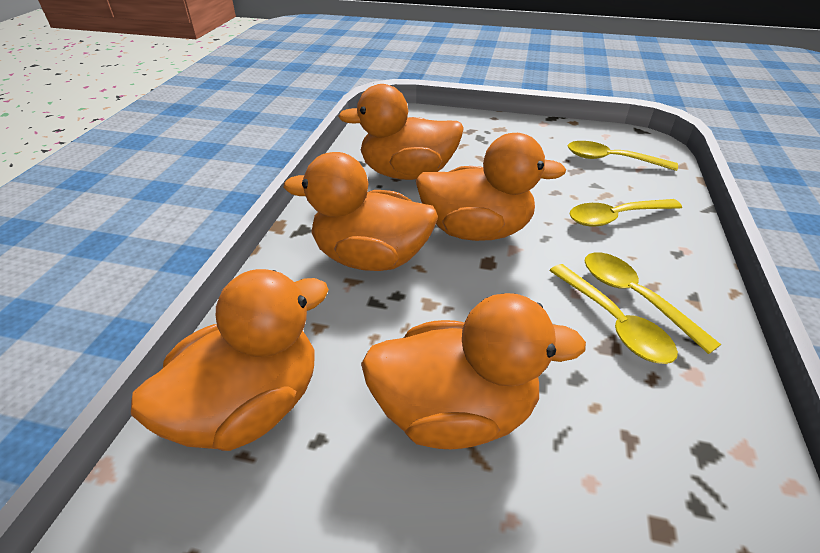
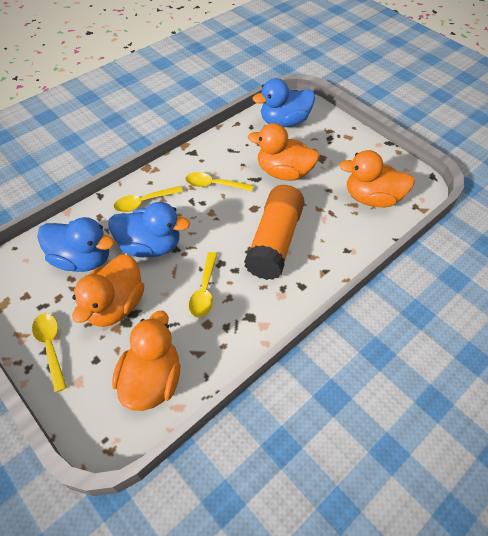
blue duck: none = 0 -> [37,217,115,272] [108,202,190,257] [253,78,315,127] = 3
orange duck: [131,269,329,451] [284,152,438,271] [338,84,464,180] [361,293,586,449] [416,133,566,241] = 5 -> [72,255,144,327] [112,311,180,411] [248,123,320,181] [339,150,415,207] = 4
orange glue stick: none = 0 -> [244,185,304,280] = 1

